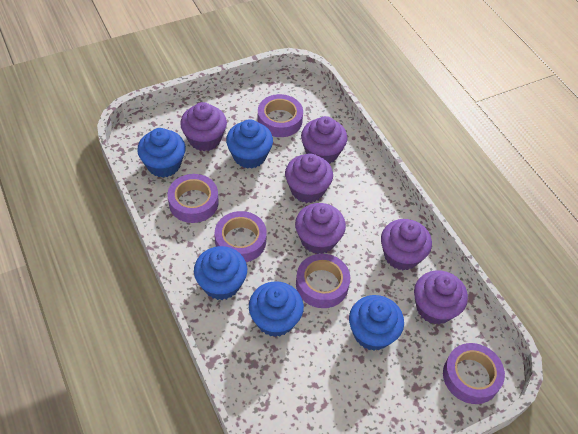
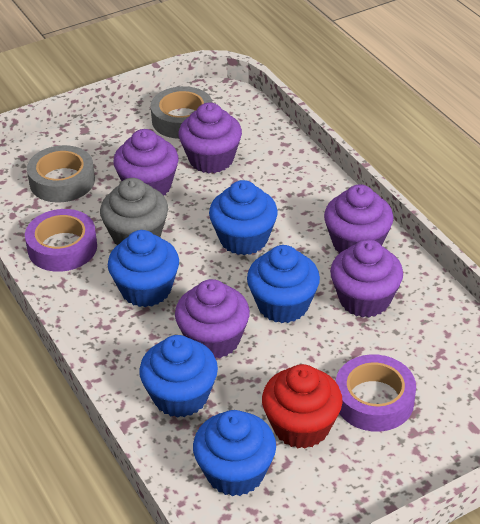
grey cupcake: none = 0 -> [100,178,168,245] = 1
grey tape: none = 0 -> [27,145,95,203] [151,86,213,139] = 2
purple cupcake: [180,102,227,151] [285,153,333,203] [295,203,346,254] [301,116,347,164] [381,219,432,271] [414,270,468,325] = 6 -> [113,129,178,196] [175,279,250,358] [179,103,242,173] [324,184,394,253] [330,239,403,318] = 5
purple tape: [168,174,219,223] [215,211,267,262] [258,94,303,137] [296,254,350,308] [443,343,505,404] = 5 -> [25,209,97,272] [335,354,416,432] = 2
red cupcake: none = 0 -> [262,364,343,449] = 1

